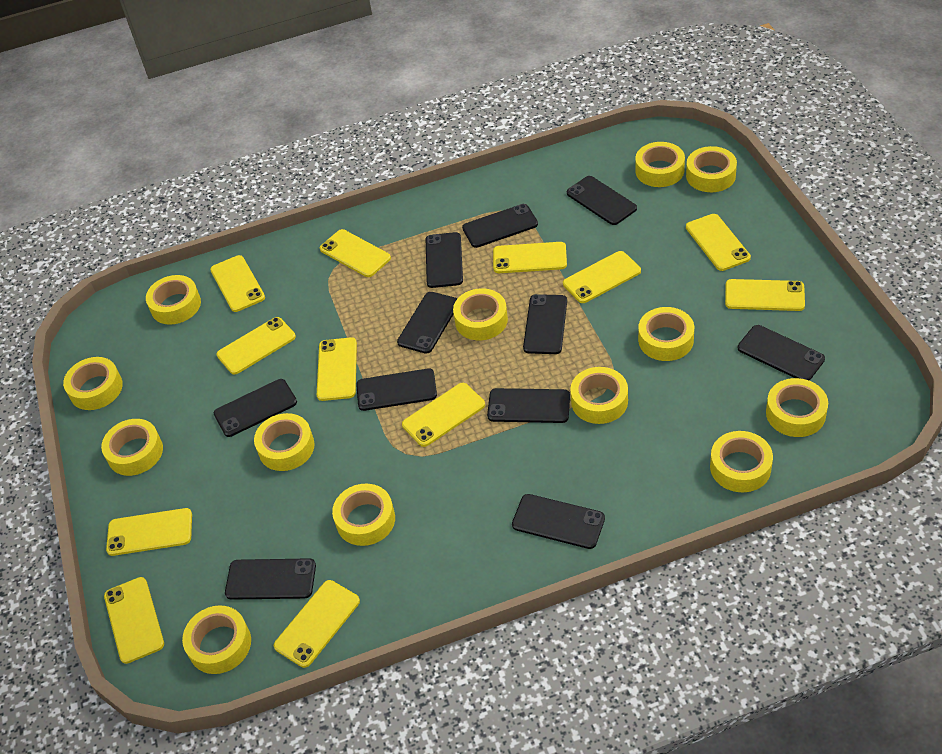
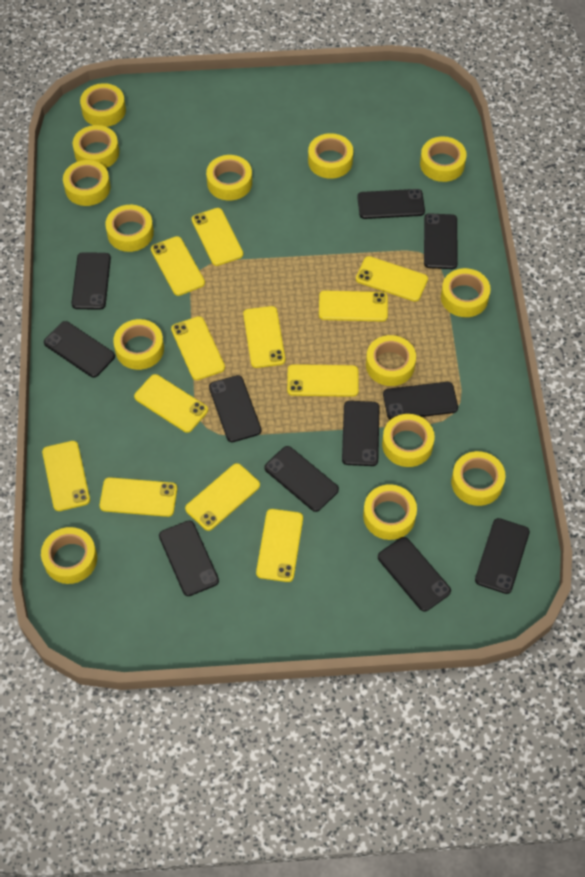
yellow tape: [63,357,123,410] [101,419,163,476] [146,275,201,325] [182,605,251,674] [254,413,314,471] [332,483,395,546] [453,288,508,340] [570,367,628,424] [635,142,685,187] [638,307,694,361] [686,146,737,192] [710,431,773,492] [766,378,828,437] = 13 -> [41,527,97,584] [63,160,111,206] [73,125,119,168] [80,83,126,127] [105,205,154,252] [113,319,164,370] [206,155,252,201] [308,133,353,179] [363,484,417,540] [366,335,416,386] [382,414,435,467] [420,136,467,182] [441,268,491,317] [451,451,505,506] = 14

